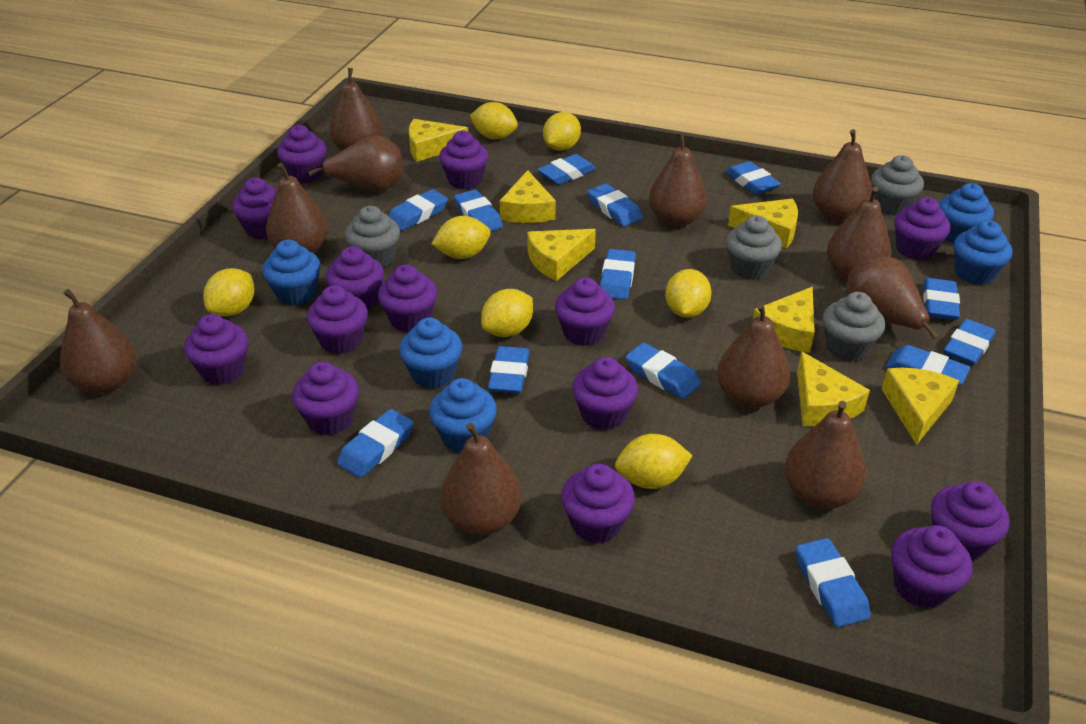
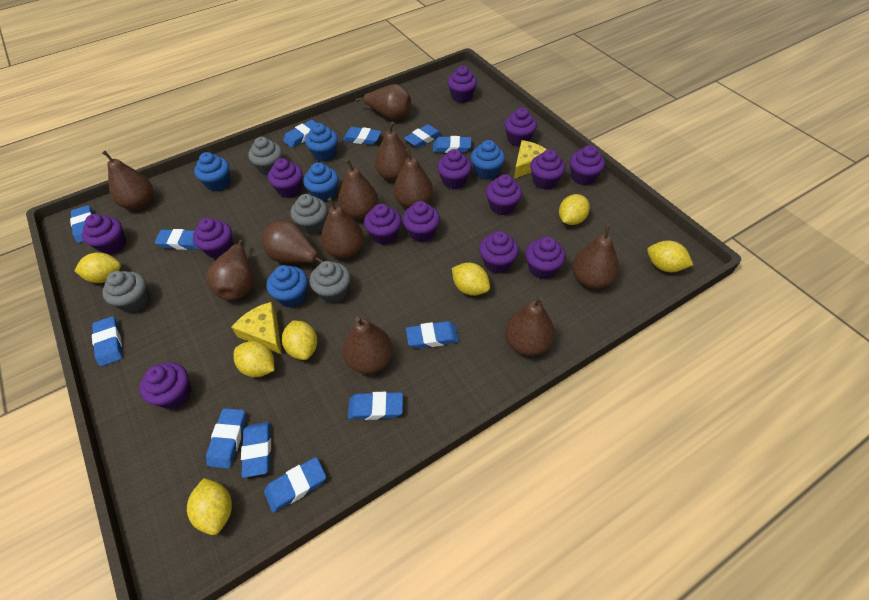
blue eraser: [337,409,414,478] [388,189,448,231] [454,189,503,231] [488,346,530,394] [537,154,596,185] [587,183,643,227] [600,249,636,300] [625,342,701,399] [725,161,781,195] [796,538,871,628] [886,345,970,386] [923,278,960,320] [944,319,996,365] = 13 -> [70,205,93,243] [92,316,122,367] [155,229,199,250] [206,408,246,469] [241,422,271,478] [264,457,326,513] [283,120,316,148] [343,127,381,145] [348,392,403,420] [404,124,442,148] [406,321,459,349] [433,136,471,153] = 12
yellow cheese: [409,119,468,162] [500,170,556,223] [527,229,596,281] [728,198,798,248] [753,287,815,353] [797,351,870,426] [881,368,959,445] = 7 -> [231,302,282,354] [514,140,547,179] = 2

